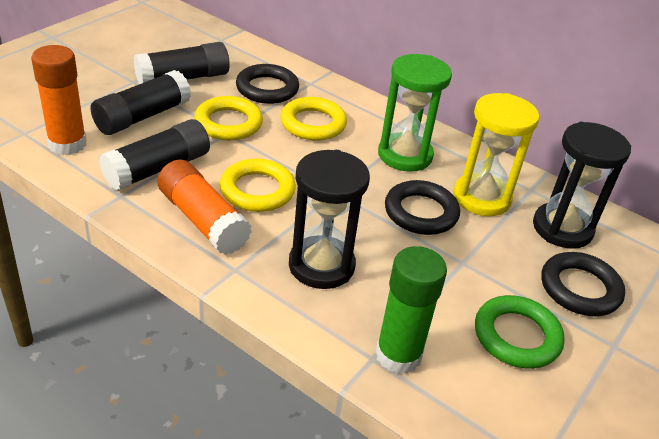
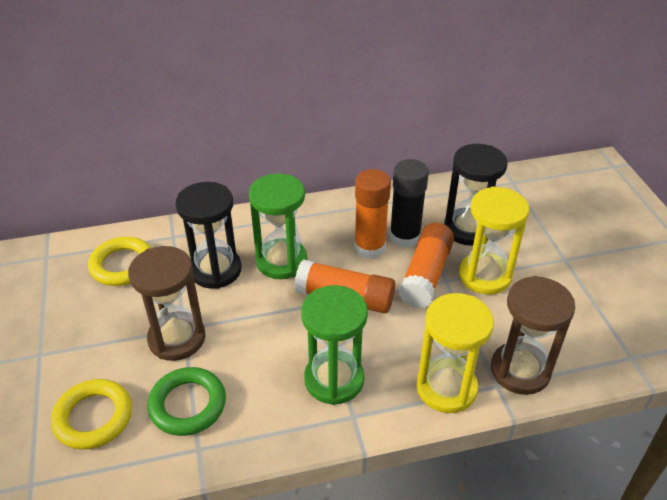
black glue stick: [90,70,191,135] [99,119,210,191] [134,42,230,84] = 3 -> [389,159,429,248] = 1
black ring: [236,64,299,104] [385,180,460,235] [542,252,625,316] = 3 -> none = 0
brown hourglass: none = 0 -> [128,246,206,361] [491,276,575,395] = 2
green glue stick: [375,246,447,374] = 1 -> none = 0
green hourglass: [378,54,452,172] = 1 -> [249,173,307,279] [301,285,368,405] = 2
orange glue stick: [31,45,87,155] [157,160,252,255] = 2 -> [294,259,395,314] [354,169,391,259] [399,222,454,308] = 3
yellow hourglass: [453,93,539,216] = 1 -> [416,293,494,413] [459,186,529,295] = 2
yellow ring: [194,96,263,140] [220,159,296,212] [280,97,347,141] = 3 -> [51,379,132,450] [88,237,151,286] = 2

